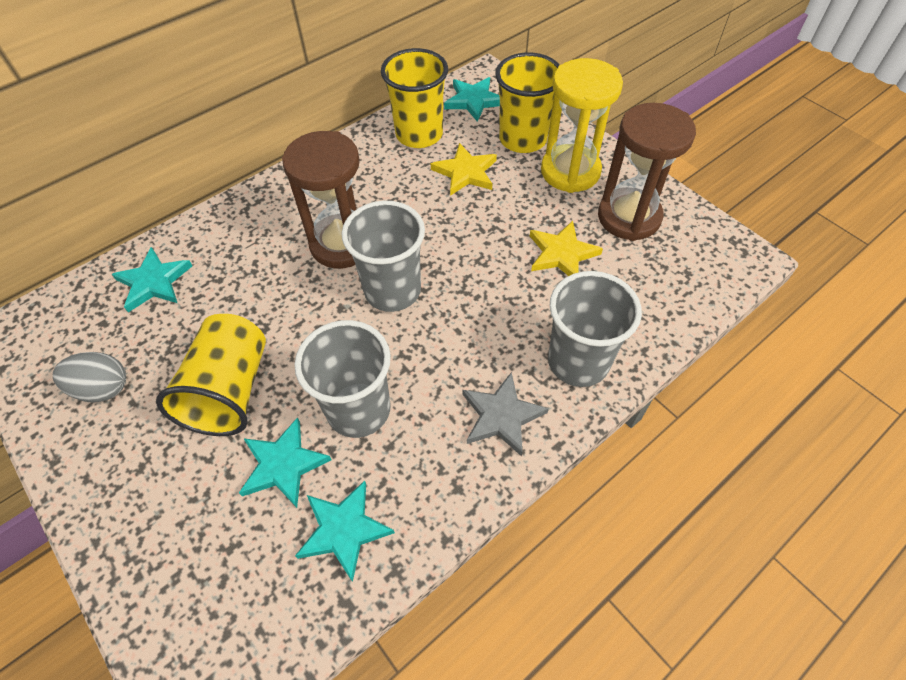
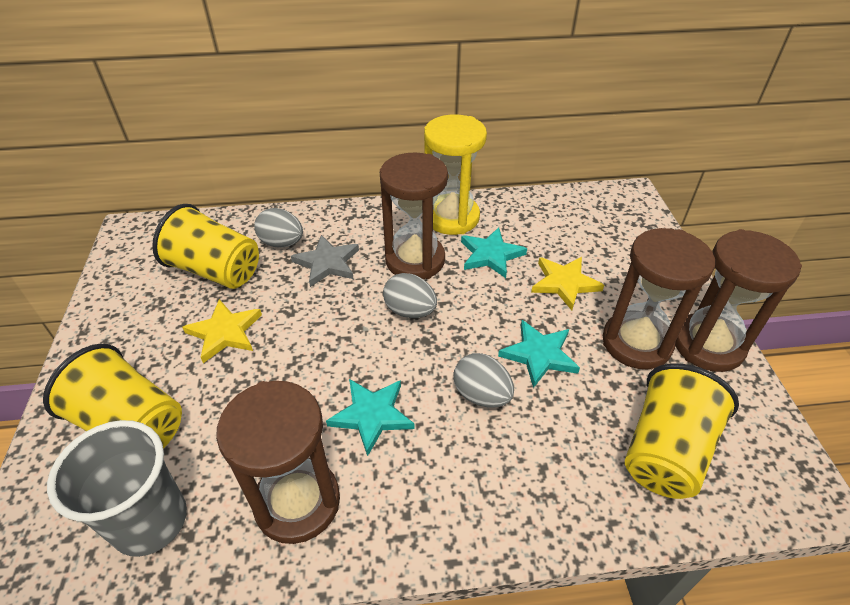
brown hourglass: [282,131,360,268] [598,103,696,241] = 2 -> [216,381,340,544] [380,152,448,279] [603,228,715,369] [675,229,802,372] = 4
grey cup: [294,320,391,438] [341,201,425,312] [548,271,642,387] = 3 -> [47,420,187,557] = 1
grey egg: [53,352,126,402] = 1 -> [254,208,303,248] [383,273,437,318] [453,353,514,407] = 3
turquoise star: [112,247,192,312] [239,417,332,508] [295,480,395,582] [444,77,500,122] = 4 -> [326,379,414,456] [461,228,527,278] [498,320,580,388] = 3

